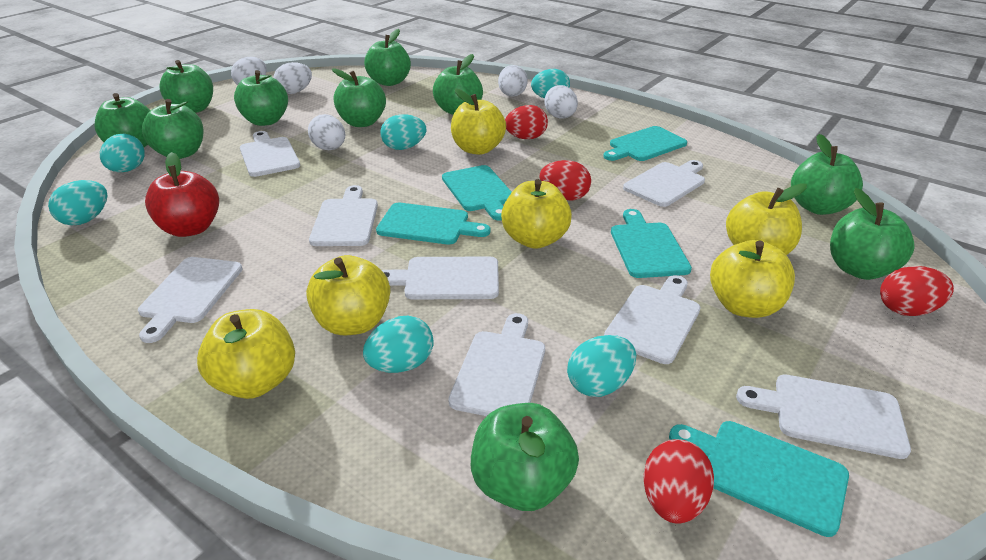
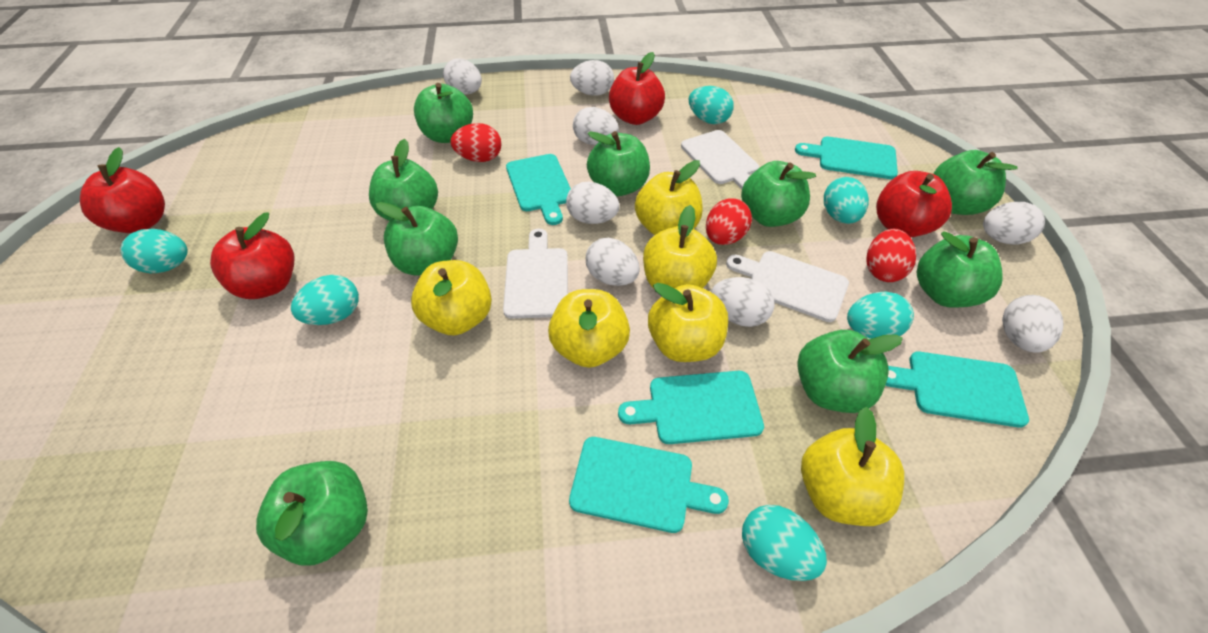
green apple: [94,93,150,147] [142,99,203,159] [159,60,213,113] [234,70,288,126] [332,68,386,127] [364,29,411,86] [433,54,483,115] [471,403,579,511] [791,134,863,215] [830,188,915,280] = 10 -> [256,461,368,565] [369,139,438,221] [376,202,458,276] [414,83,473,143] [587,131,650,196] [741,161,816,227] [797,330,903,413] [917,231,1003,308] [934,150,1018,215] = 9
red apple: [145,152,219,237] = 1 -> [80,147,165,233] [210,213,294,299] [609,52,665,125] [876,171,952,237] = 4
red egg: [505,105,548,139] [539,160,591,200] [643,439,714,524] [880,266,954,316] = 4 -> [450,123,502,162] [706,198,752,245] [866,229,916,282] = 3
white cutting board: [138,257,242,343] [240,131,300,177] [309,185,378,246] [381,257,499,299] [448,313,545,416] [604,275,700,364] [623,160,705,207] [736,374,911,459] = 8 -> [503,229,568,319] [681,130,759,189] [726,251,849,322] = 3
white egg: [231,57,267,85] [274,62,312,94] [308,114,345,150] [498,65,528,97] [544,85,578,119] = 5 -> [443,58,482,95] [566,182,620,224] [570,60,614,96] [573,107,619,145] [586,238,640,286] [711,277,775,327] [983,202,1045,244] [1002,295,1063,353] = 8

